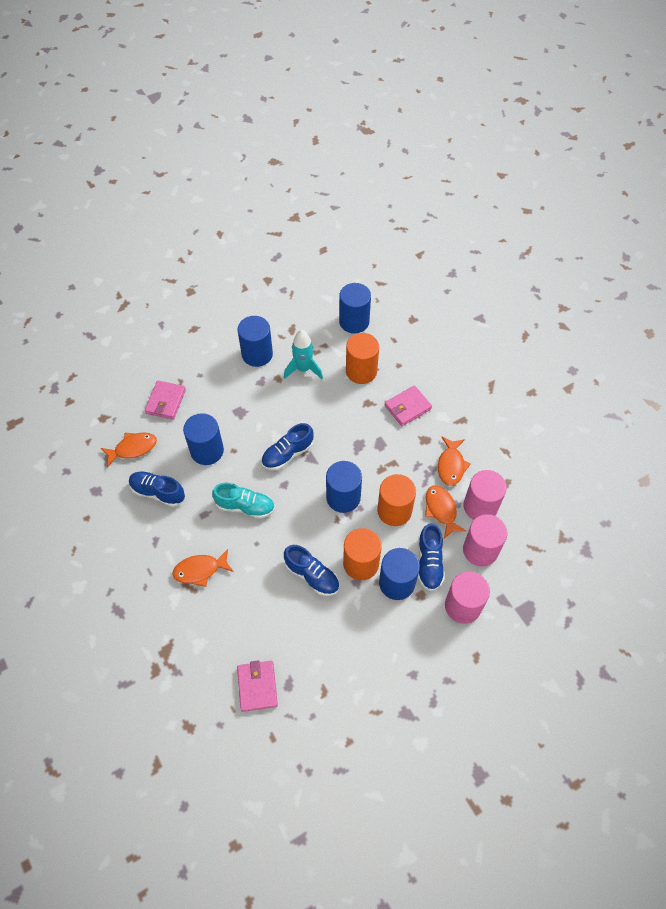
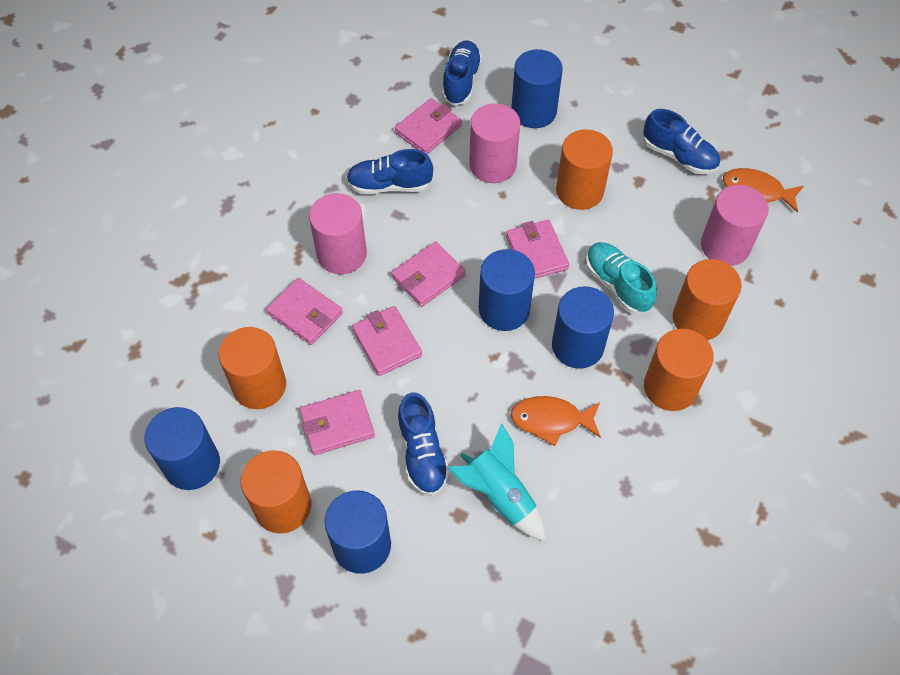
orange cylinder: [343,528,382,580] [346,333,379,384] [377,474,416,526] = 3 -> [218,327,286,409] [241,450,311,534] [556,129,613,210] [644,329,714,411] [673,259,742,340] = 5
orange fish: [101,432,157,467] [172,549,234,587] [425,485,466,539] [438,437,471,486] = 4 -> [511,396,601,446] [723,168,804,213] = 2
pink wallet: [145,381,186,420] [237,660,278,712] [385,385,432,426] = 3 -> [266,278,343,345] [300,390,375,455] [352,306,422,376] [391,242,466,307] [395,98,462,154] [506,220,569,279] = 6

